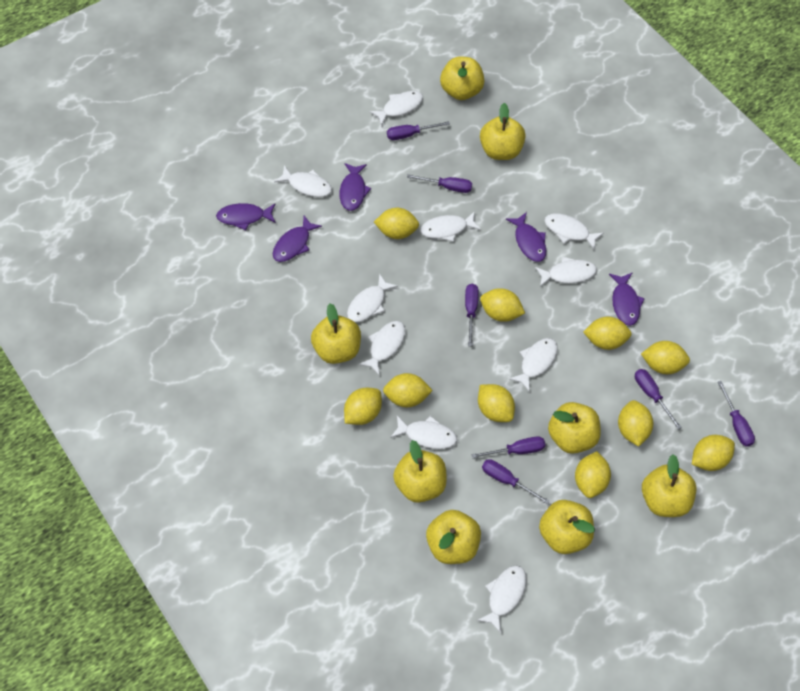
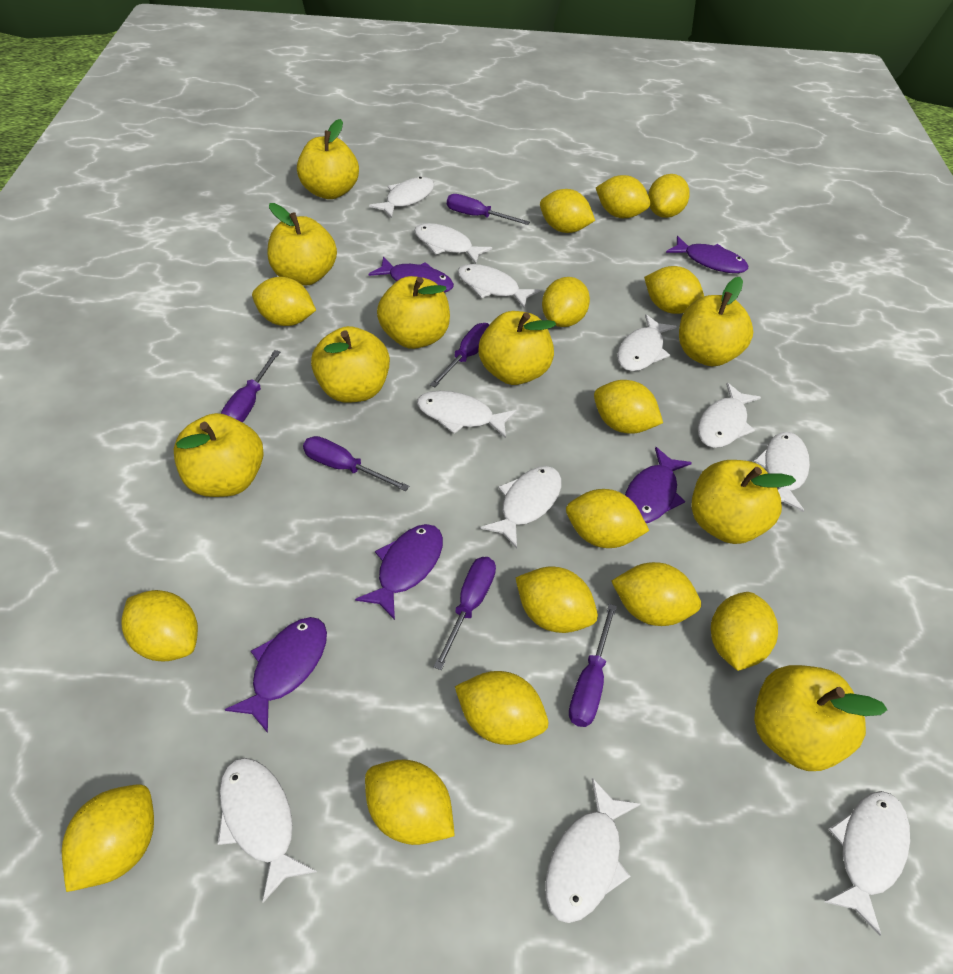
purple screwdriver: [387,121,450,140] [407,174,472,193] [465,284,479,346] [472,436,545,458] [482,459,550,505] [635,369,682,430] [717,381,755,447] = 7 -> [221,350,280,422] [303,436,409,491] [430,323,489,387] [434,557,496,670] [447,194,530,225] [569,604,617,727] = 6
white fish: [274,165,332,197] [347,273,398,322] [358,321,405,375] [369,91,423,126] [390,416,457,449] [420,211,481,242] [477,565,526,633] [509,338,558,392] [535,257,597,287] [544,213,604,251] = 10 -> [218,758,317,903] [369,177,434,218] [414,223,492,264] [417,391,516,438] [457,264,540,308] [480,466,562,548] [545,778,641,923] [617,314,677,371] [698,382,761,448] [754,432,810,512] [825,791,910,936] = 11
yellow apple: [311,303,361,364] [393,440,447,503] [426,510,481,564] [440,56,484,100] [480,103,526,160] [539,500,595,554] [548,402,601,454] [642,454,697,517] = 8 -> [174,413,264,497] [267,203,337,286] [297,119,359,199] [311,326,390,403] [377,276,450,349] [479,311,556,385] [679,277,753,366] [692,460,796,544] [754,665,887,771] = 9
yellow lemon: [344,388,382,425] [374,208,419,239] [383,373,433,407] [478,384,515,422] [480,288,525,322] [575,451,611,498] [583,316,631,350] [618,400,653,447] [641,341,690,374] [692,435,735,471] = 10 -> [62,784,154,892] [122,590,198,661] [252,277,316,326] [365,759,455,845] [455,671,548,745] [515,566,598,633] [540,189,595,233] [542,277,590,327] [566,489,649,548] [594,380,663,434] [596,175,650,218] [611,562,701,626] [644,266,704,314] [648,174,690,218] [711,592,778,671] = 15

